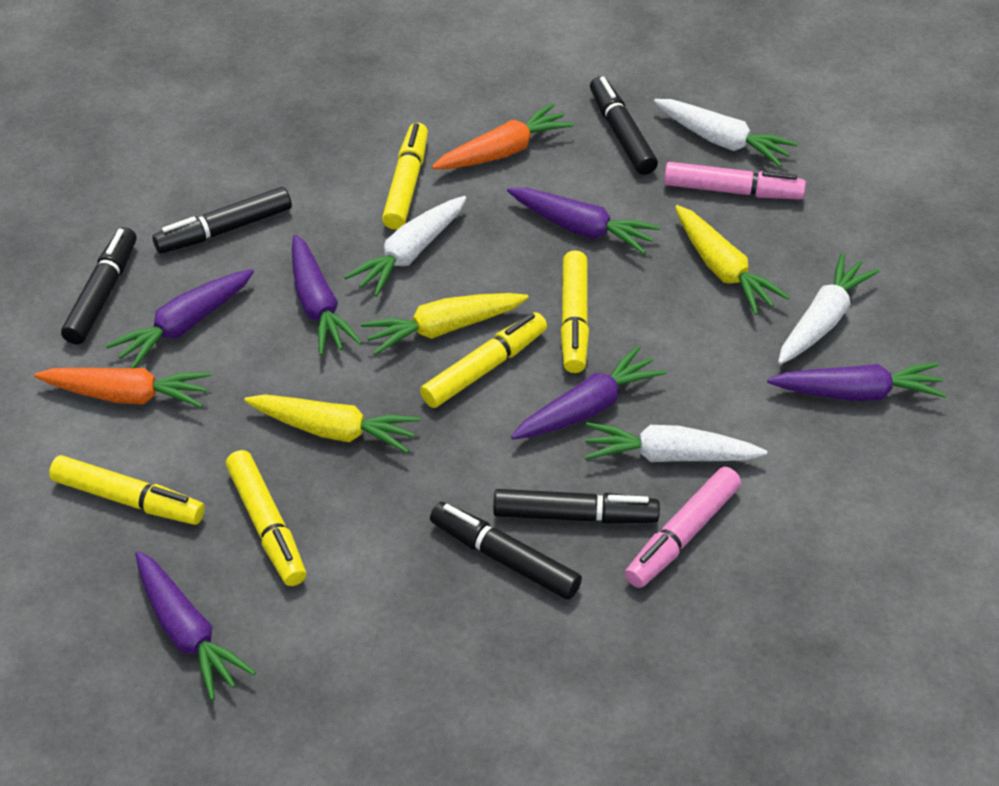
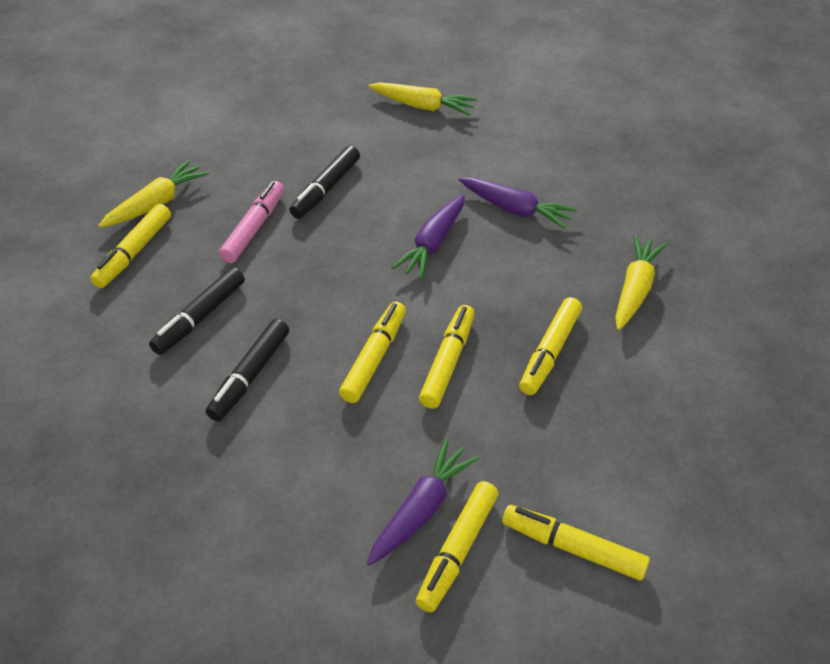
black marker: [61,227,137,344] [152,187,292,254] [430,502,582,600] [493,489,660,524] [590,76,658,175] = 5 -> [149,267,245,355] [206,319,289,421] [289,146,360,219] = 3
orange carrot: [34,368,211,408] [432,103,574,169] = 2 -> none = 0
pink marker: [625,467,741,588] [664,162,806,199] = 2 -> [219,181,284,263] = 1
purple carrot: [106,269,254,368] [135,551,256,700] [292,234,362,356] [507,188,660,254] [511,345,666,439] [767,362,947,401] = 6 -> [367,439,479,566] [392,195,465,279] [459,178,577,229] = 3
white carrot: [344,196,466,297] [584,422,767,462] [654,99,798,167] [778,253,880,364] = 4 -> none = 0
yellow marker: [49,455,205,525] [226,450,306,586] [382,123,428,230] [420,312,547,408] [560,250,589,373] = 5 -> [90,204,171,288] [339,302,406,403] [415,481,498,612] [419,305,475,409] [502,505,650,581] [519,297,582,395] = 6

